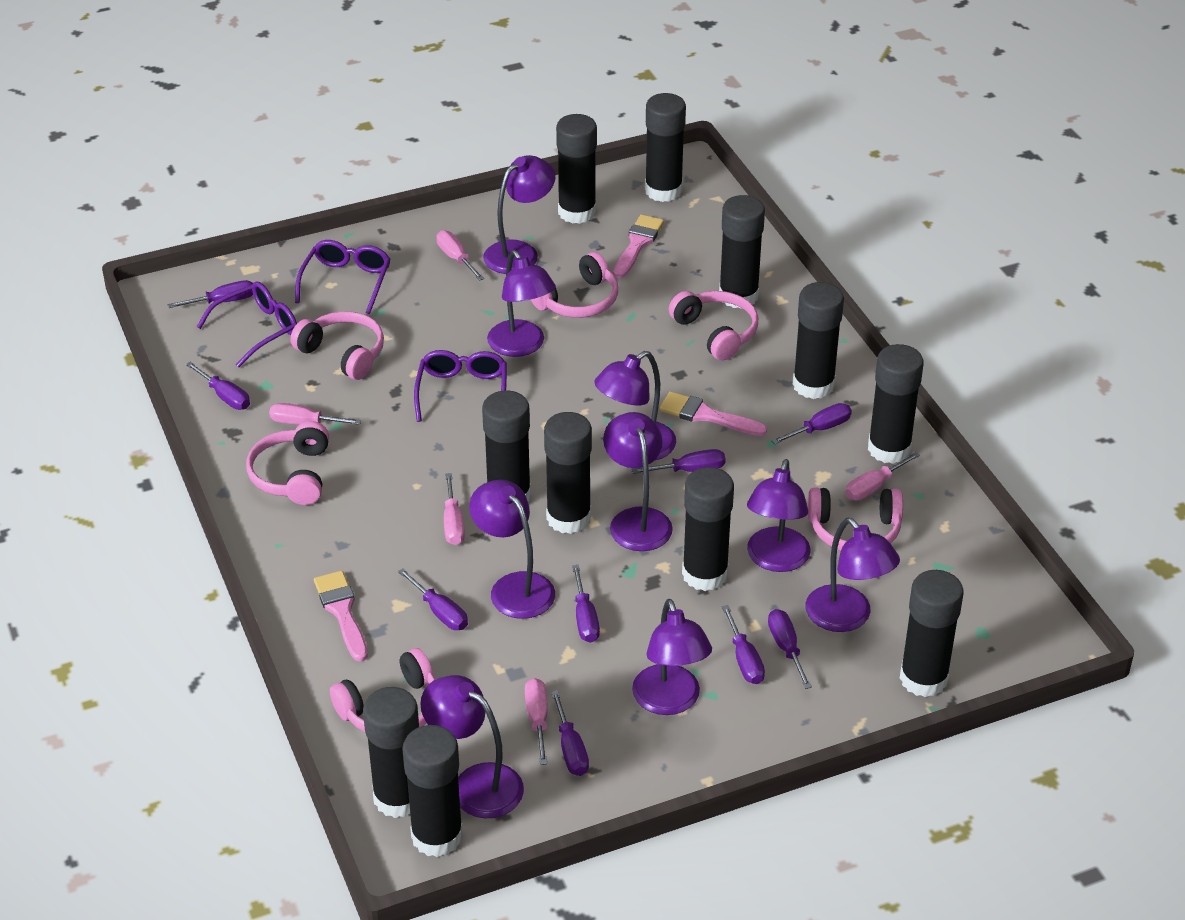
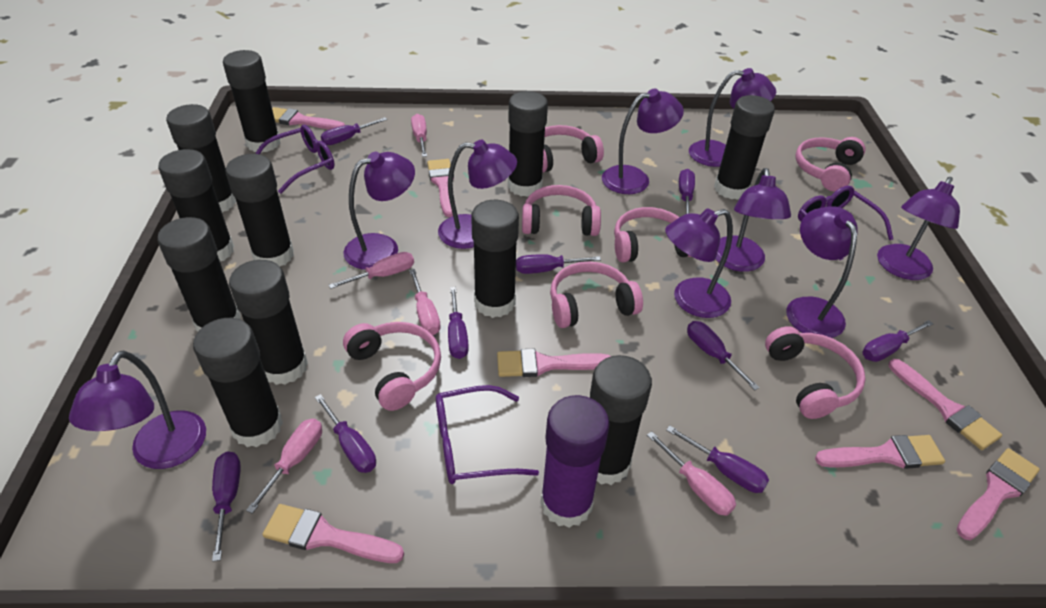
pink brush: [314,571,368,662] [613,214,664,278] [659,391,767,436] = 3 -> [262,504,404,563] [272,107,345,130] [427,159,454,217] [497,349,611,377] [815,435,945,469] [888,359,1002,450] [957,448,1040,540] = 7
pink headphones: [246,421,329,505] [291,311,384,380] [330,648,436,732] [531,252,618,318] [669,291,758,360] [808,487,903,551] = 6 -> [343,322,441,411] [522,185,601,236] [542,125,604,173] [550,262,643,328] [614,207,691,262] [765,326,866,419] [795,137,866,192] = 7
purple glue stick: none = 0 -> [540,395,610,528] = 1

